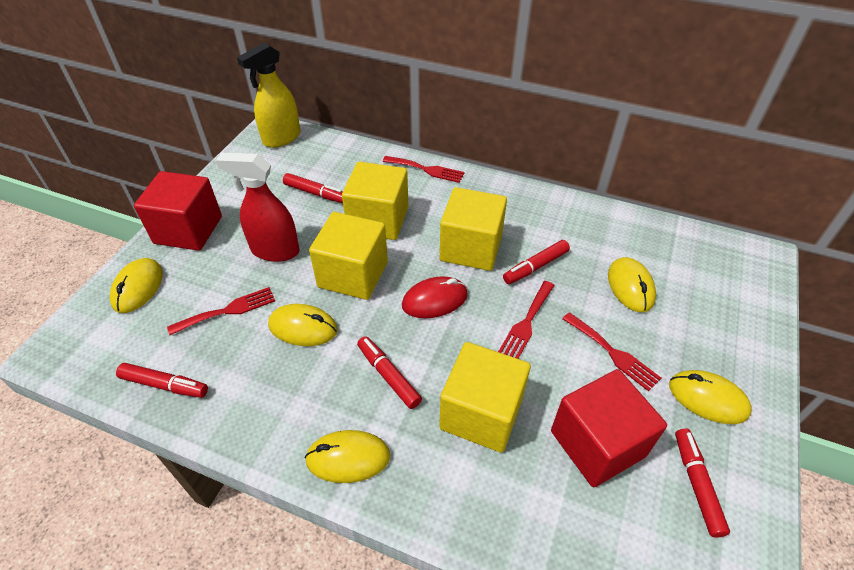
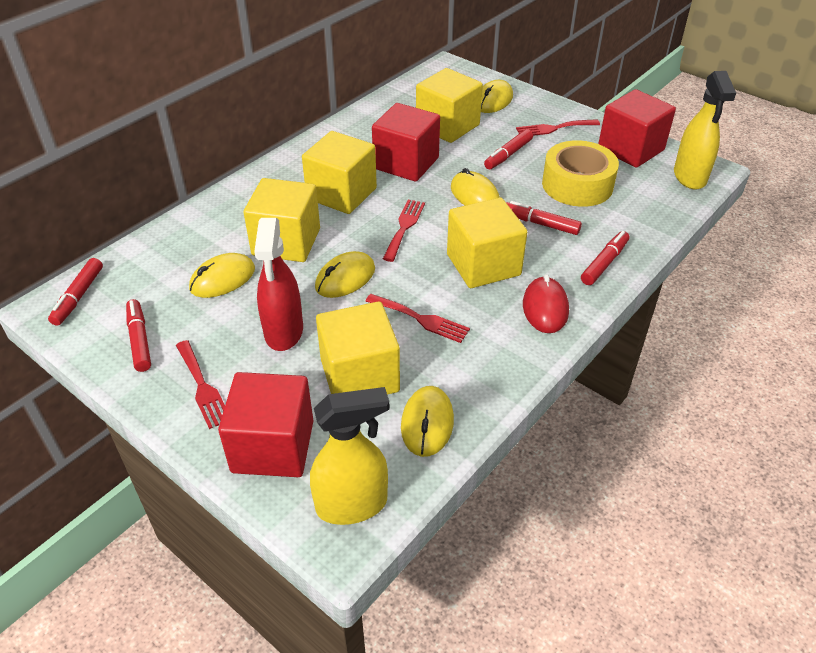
red cube: [134,171,222,251] [551,369,667,487] = 2 -> [218,372,313,477] [372,103,440,182] [598,89,676,168] = 3
yellow cube: [309,212,388,300] [342,162,409,240] [439,342,531,453] [440,187,507,271] = 4 -> [243,178,320,262] [302,131,377,214] [316,301,400,395] [416,68,483,143] [447,197,527,288] = 5
yellow spray bottle: [237,43,301,148] = 1 -> [310,387,390,525] [674,71,736,190] = 2
yellow tape: none = 0 -> [542,140,619,207] = 1

